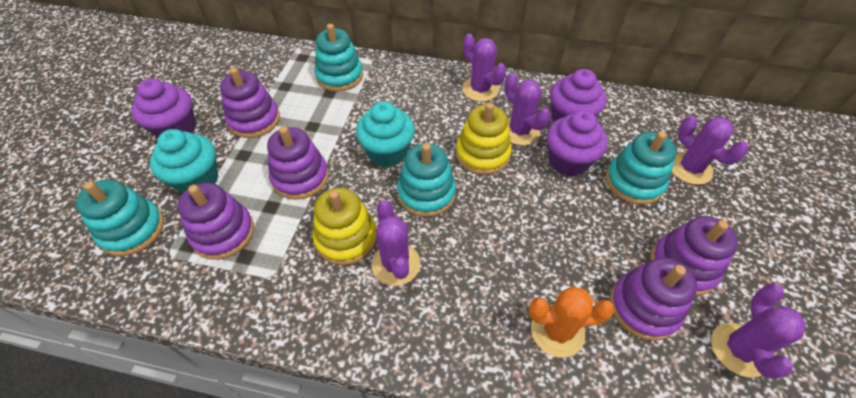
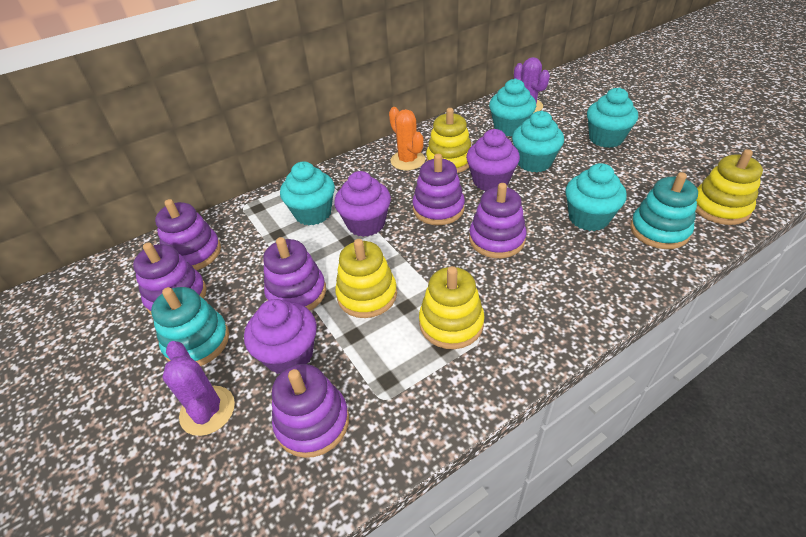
purple cactus: [371,200,420,286] [462,34,506,102] [504,73,551,145] [672,116,748,185] [711,284,806,379] = 5 -> [162,341,235,436] [514,57,550,113] = 2
purple stacking toy: [177,183,254,260] [220,68,280,138] [267,126,329,200] [610,257,697,341] [650,216,738,296] = 5 -> [133,242,207,315] [155,199,221,270] [263,237,326,311] [272,364,349,458] [412,154,465,225] [469,183,527,258] = 6
turquoise cupcake: [150,129,218,193] [356,101,415,167] = 2 -> [280,162,335,225] [489,79,536,136] [512,111,564,172] [566,163,627,231] [587,87,638,148] = 5
turquoise stacking toy: [76,179,164,256] [314,24,363,92] [397,143,456,217] [606,131,676,205] = 4 -> [151,287,229,366] [630,172,698,249] = 2
yellow stacking toy: [313,188,377,265] [456,103,512,175] = 2 -> [335,239,397,318] [419,266,485,349] [426,108,471,173] [695,149,763,225] = 4

